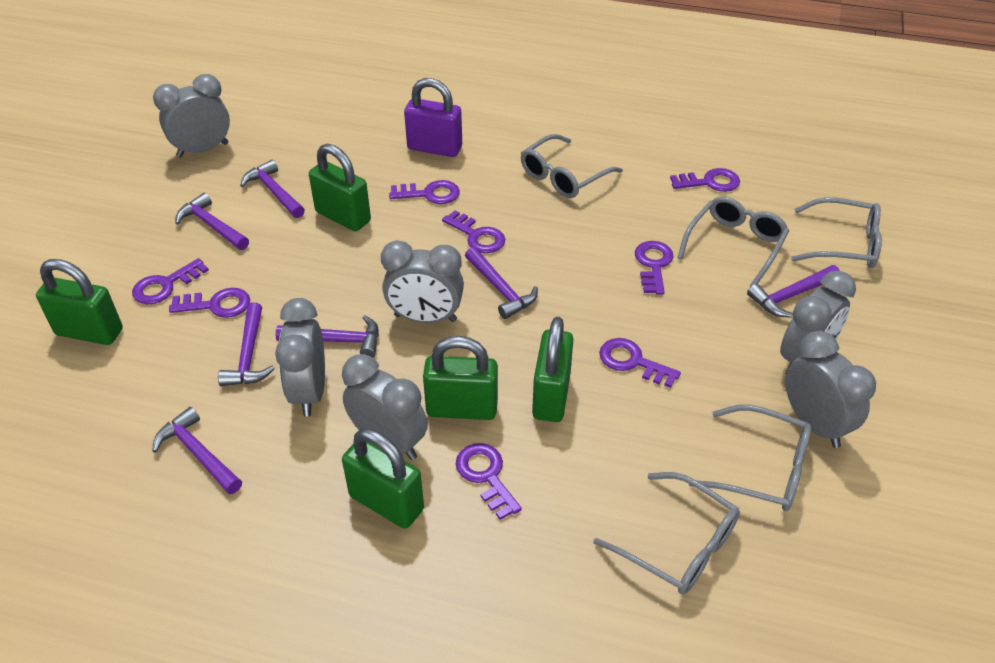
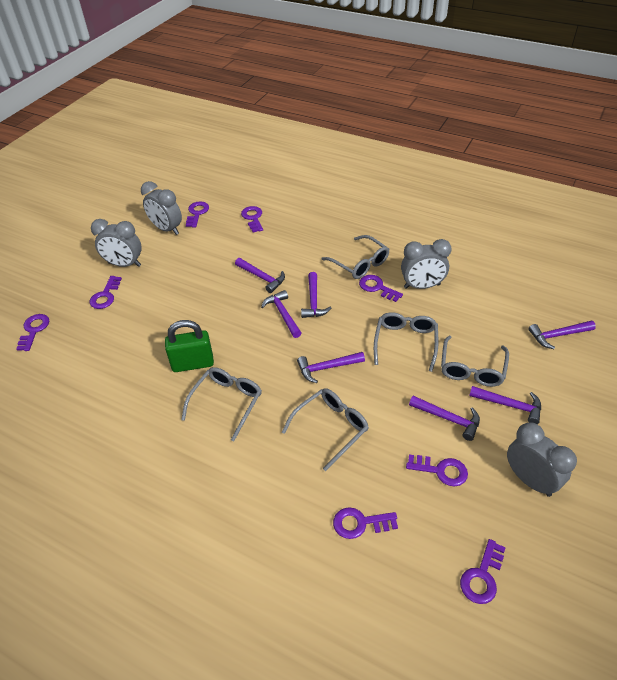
green padlock: [36,259,123,345] [309,144,371,231] [342,428,424,529] [423,336,498,420] [532,317,574,422] = 5 -> [165,320,214,372] = 1
grey clock: [153,74,230,158] [275,298,325,417] [342,354,428,460] [381,240,464,323] [780,271,856,374] [785,331,876,448] = 6 -> [91,219,142,267] [141,181,182,235] [401,239,452,289] [507,422,577,497] = 4
purple padlock: [404,78,462,157] = 1 -> none = 0

